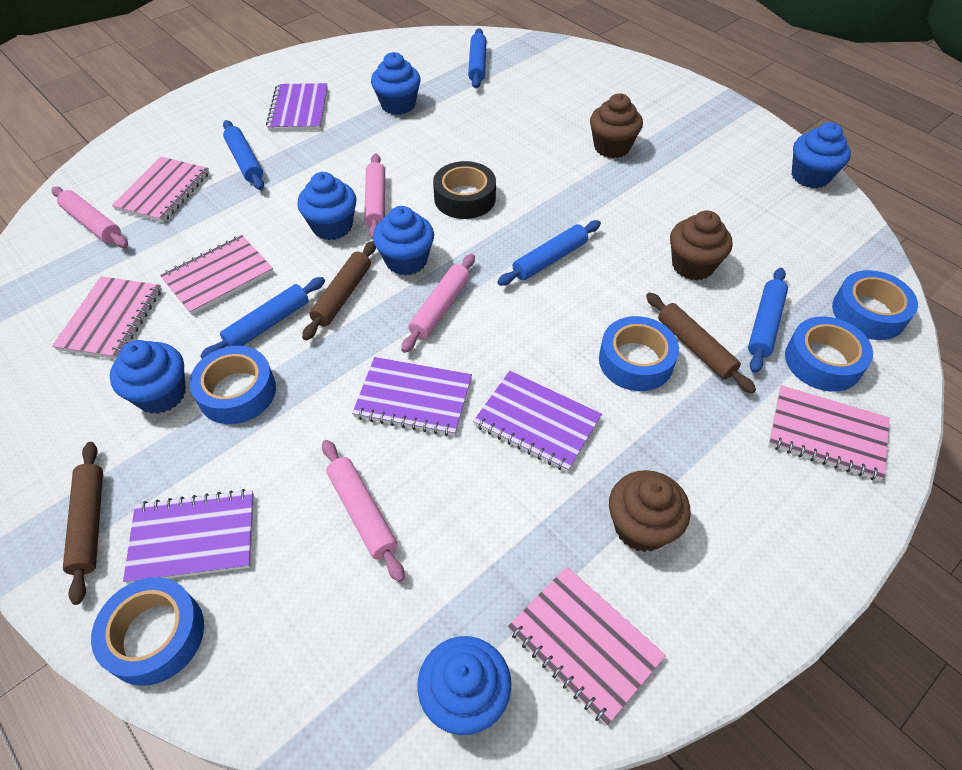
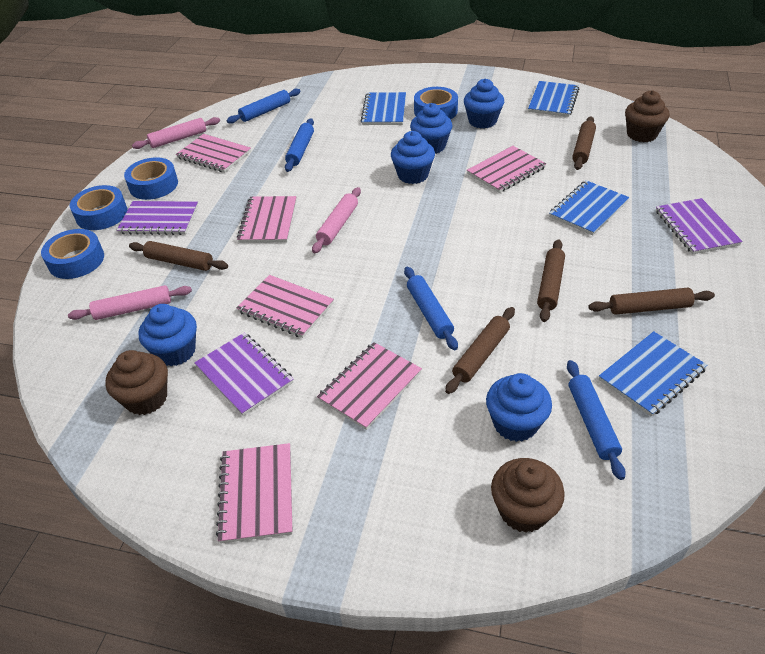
black tape: [433,161,496,219] = 1 -> none = 0
blue cupcake: [110,340,186,414] [297,172,356,240] [371,52,421,115] [373,206,434,275] [417,636,511,735] [792,122,851,188] = 6 -> [139,304,197,366] [391,131,435,184] [410,103,452,154] [464,79,504,129] [486,373,552,442] = 5
blue notebook: none = 0 -> [360,92,406,125] [528,81,579,117] [549,180,630,235] [599,331,707,417] = 4
blue rolling pin: [200,277,325,359] [223,120,264,190] [468,28,487,88] [497,220,601,286] [748,268,788,373] = 5 -> [227,89,301,124] [285,118,314,172] [404,267,458,350] [567,360,626,480] = 4
blue tape: [91,577,204,686] [189,346,276,424] [599,316,679,391] [785,316,873,392] [832,270,918,340] = 5 -> [41,229,104,279] [70,185,128,230] [124,157,178,200] [414,87,458,119] = 4
brown rolling pin: [63,442,103,605] [302,241,376,341] [646,292,756,393] = 3 -> [129,241,228,271] [445,307,515,394] [537,239,565,322] [572,116,596,170] [589,288,715,315] = 5
pink notebook: [52,276,162,359] [112,157,209,223] [160,235,273,315] [508,566,666,726] [768,385,890,481] = 5 -> [176,134,251,173] [216,443,293,544] [237,196,297,243] [237,275,334,338] [317,342,422,430] [467,146,546,193] = 6
pink rolling pin: [51,186,128,248] [322,440,404,582] [364,153,385,239] [401,254,475,353] = 4 -> [68,285,192,320] [132,117,220,149] [312,187,361,253] = 3
purple notebook: [123,489,254,584] [266,83,328,131] [352,357,472,436] [473,371,602,472] = 4 -> [117,201,198,235] [194,333,293,416] [656,198,743,254] = 3

